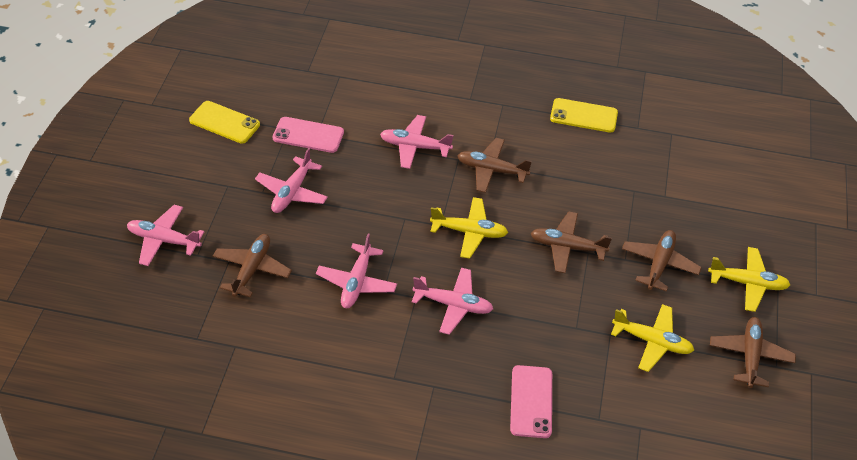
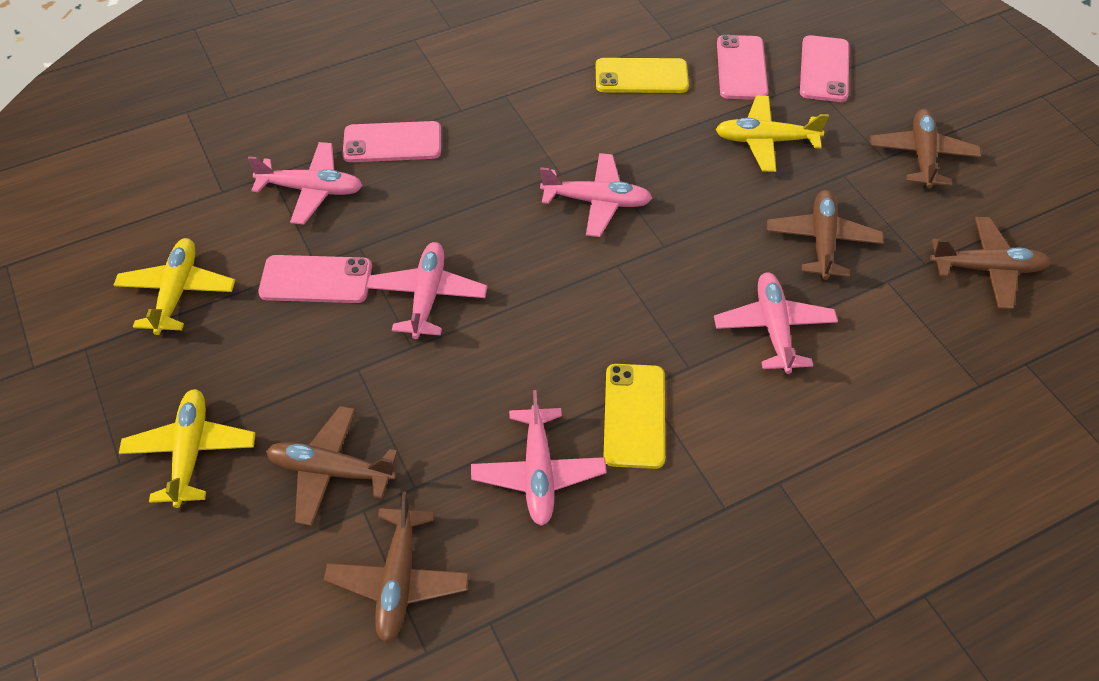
pink phone: [273,117,344,153] [510,365,552,438] = 2 -> [258,255,372,303] [343,121,441,162] [717,35,768,100] [800,35,849,102] = 4

